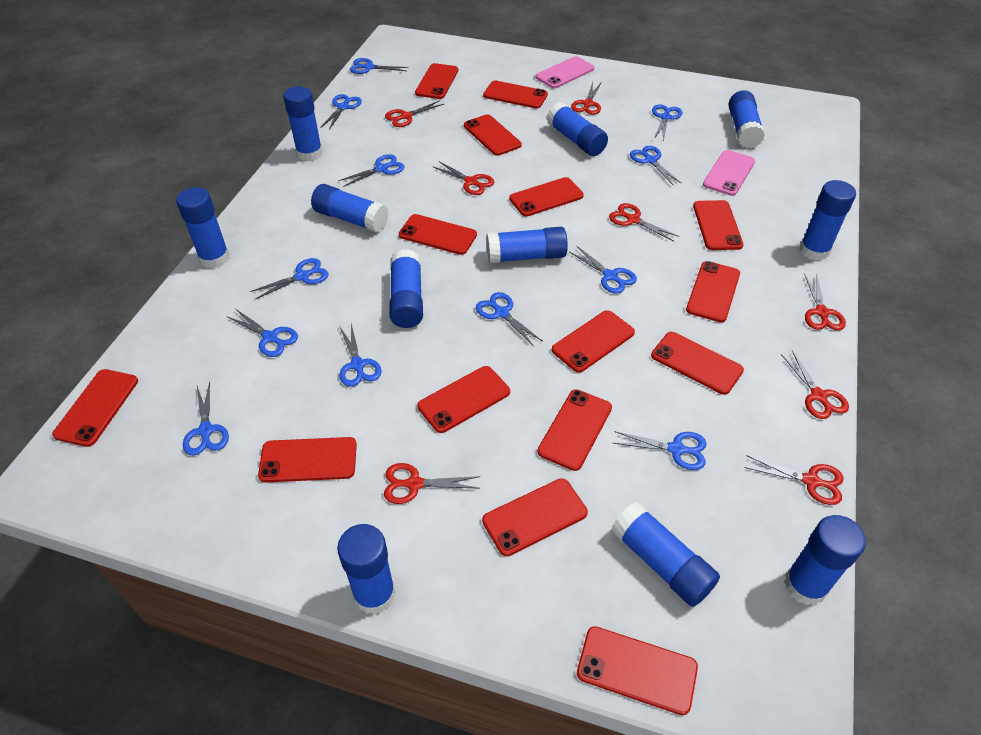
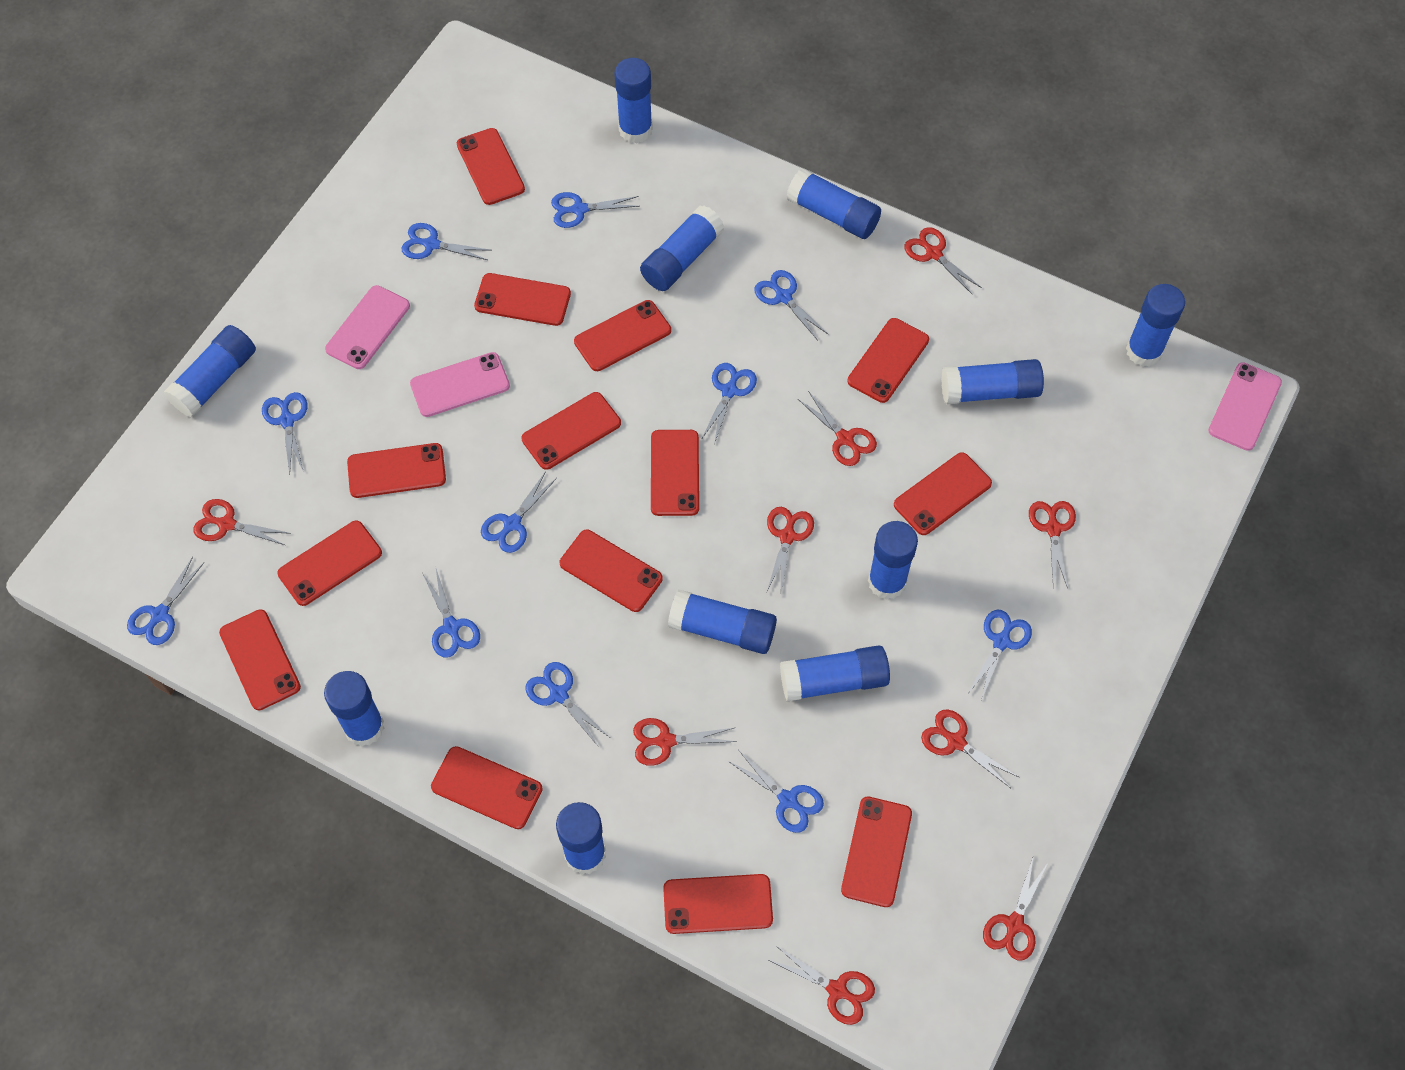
blue scissors: [183,381,229,456] [228,309,298,357] [250,258,328,299] [320,94,362,130] [338,154,404,187] [339,324,382,387] [350,58,409,74] [476,292,542,347] [569,246,637,294] [612,431,706,470] [630,146,682,185] [652,104,682,142] = 12 -> [127,557,205,645] [262,392,307,475] [401,223,490,260] [423,569,480,658] [481,471,557,553] [525,662,609,746] [551,192,640,228] [701,363,757,444] [728,751,824,833] [754,270,828,341] [968,610,1032,700] = 11
pink phone: [536,56,594,88] [703,150,755,196] = 2 -> [325,285,410,369] [410,352,510,417] [1208,362,1282,451] = 3
red phone: [52,369,138,447] [258,437,357,482] [399,214,477,255] [415,63,458,99] [417,366,510,433] [464,114,522,156] [482,478,588,556] [483,81,548,108] [509,177,584,217] [537,389,612,471] [552,310,635,373] [577,626,698,715] [651,332,744,395] [686,261,740,322] [693,200,744,250] = 15 -> [219,609,301,710] [277,521,382,606] [347,443,446,498] [431,746,543,829] [457,128,525,205] [474,273,571,326] [521,392,621,470] [560,530,663,612] [574,300,671,371] [651,430,699,516] [663,874,773,934] [841,797,912,907] [847,318,929,403] [894,452,992,535] = 14
red scissors: [384,463,480,504] [385,100,444,127] [432,161,494,195] [571,82,601,115] [609,203,679,241] [744,456,844,505] [781,351,849,419] [804,273,846,330] = 8 -> [194,499,291,545] [633,718,737,766] [767,507,814,593] [769,945,875,1025] [798,391,877,466] [904,227,982,295] [921,710,1019,788] [983,855,1048,961] [1029,501,1076,589] = 9

